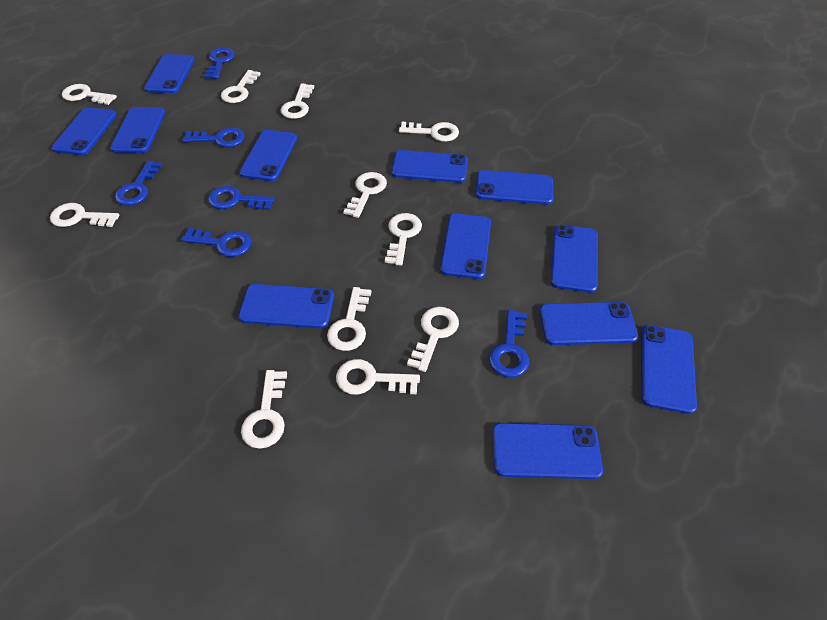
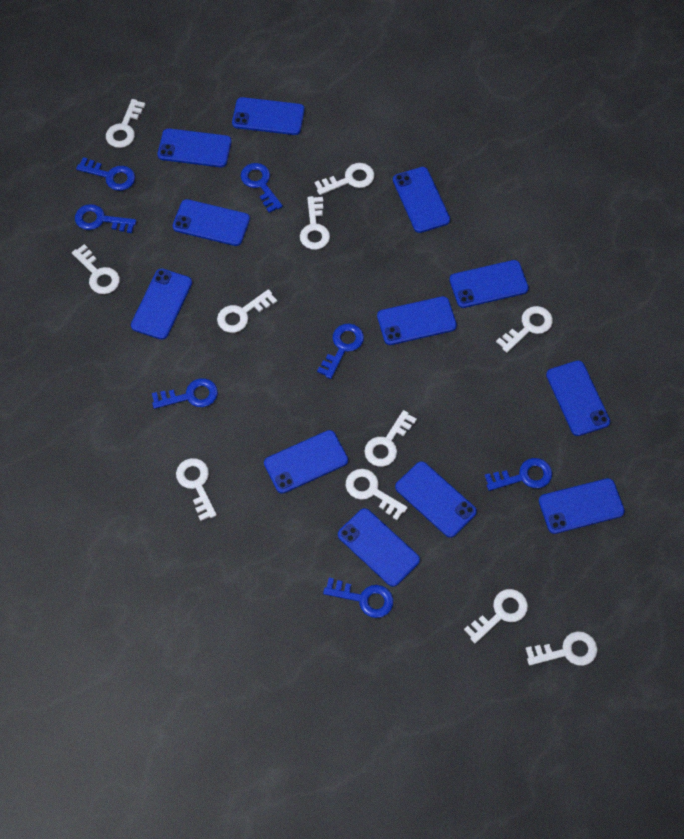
blue key: [115,161,162,206] [181,228,251,257] [182,128,245,147] [204,48,235,79] [208,186,275,210] [489,310,529,377] = 6 -> [75,204,136,233] [76,157,135,191] [152,378,218,409] [241,163,283,213] [317,324,364,379] [323,578,393,618] [485,458,552,491] = 7

